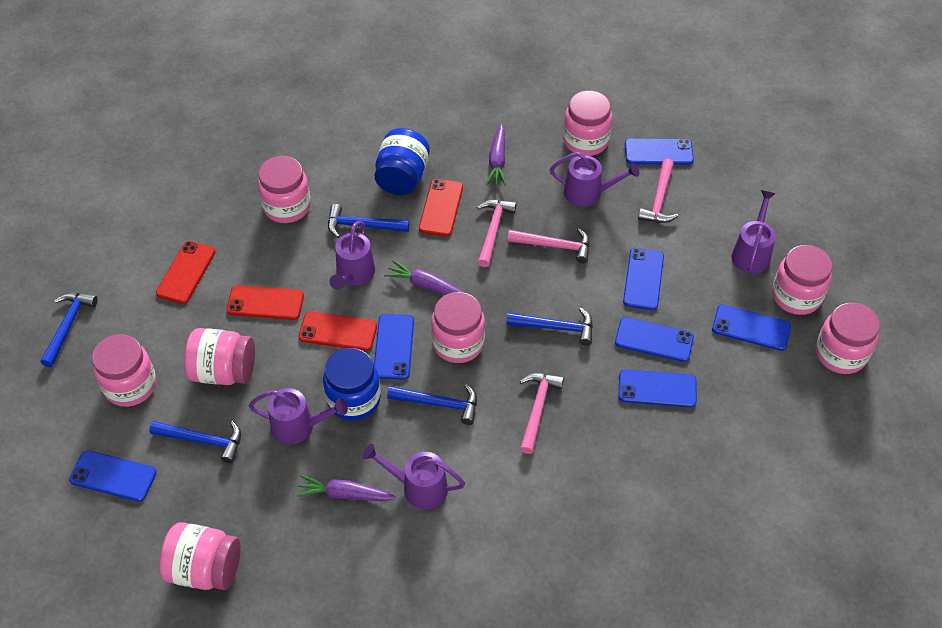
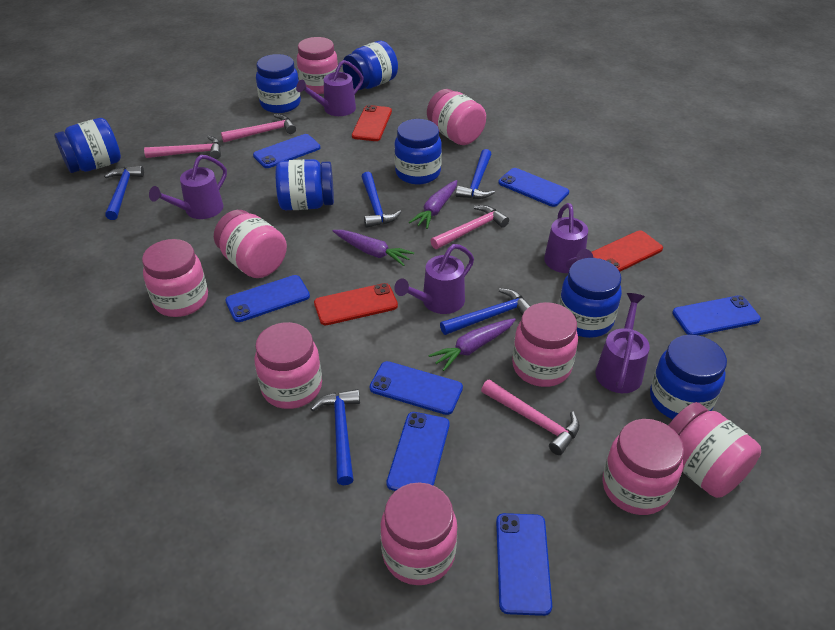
blue jar: [323,348,381,421] [374,128,430,195] = 2 -> [54,118,121,173] [256,54,301,113] [276,159,334,210] [343,41,398,90] [394,119,442,184] [559,258,622,338] [650,335,727,419] = 7
pink jar: [92,334,156,407] [159,522,241,590] [184,328,255,385] [258,156,311,223] [431,292,485,363] [563,91,612,156] [772,245,832,315] [816,303,880,374] = 8 -> [142,239,208,317] [214,210,287,278] [255,322,322,409] [297,37,338,94] [380,483,457,585] [427,89,486,145] [512,302,578,387] [602,419,684,515] [668,402,761,498] = 9
red phone: [156,241,215,304] [227,285,304,320] [299,311,377,351] [419,179,463,236] = 4 -> [314,283,398,325] [352,105,392,141] [592,230,663,272] = 3

